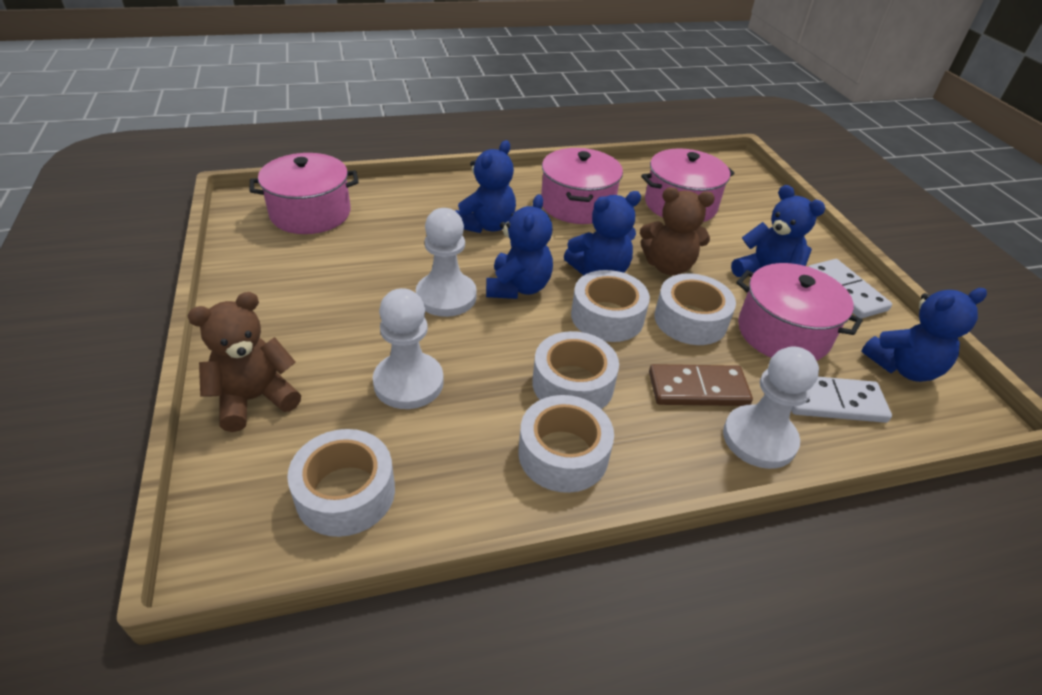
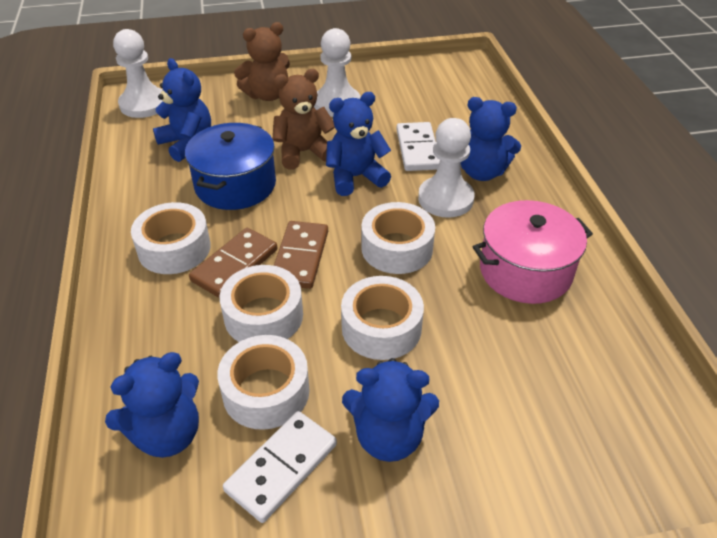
blue pot: none = 0 -> [185,123,276,210] = 1
brown domino: [649,364,753,406] = 1 -> [189,228,277,298] [274,221,328,289] = 2
pink pot: [249,153,359,234] [541,148,623,224] [641,148,735,222] [736,263,863,361] = 4 -> [473,200,593,304] = 1

